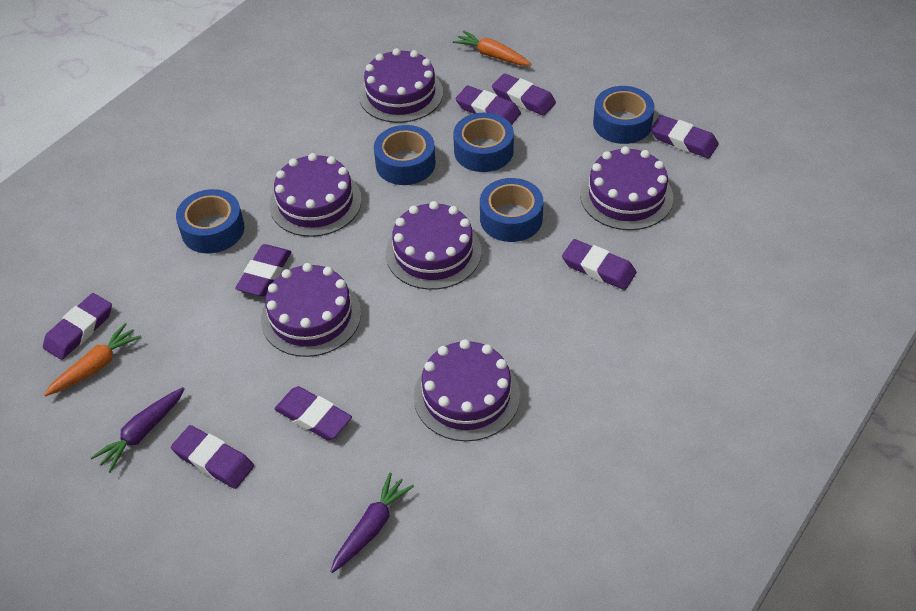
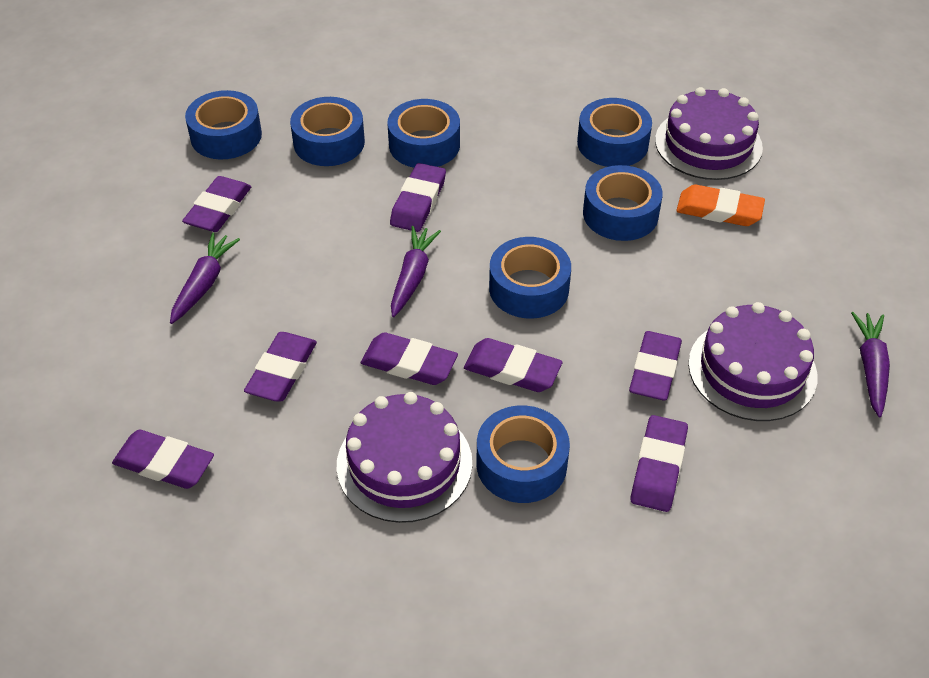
blue tape: [176,189,244,253] [374,125,436,185] [453,113,514,172] [480,178,543,242] [593,86,655,144] = 5 -> [185,90,262,159] [290,97,365,166] [387,99,460,168] [477,405,570,503] [489,237,571,319] [577,98,652,167] [583,165,663,241] = 7
orange carrot: [44,323,141,396] [453,31,532,66] = 2 -> none = 0
orange eraser: none = 0 -> [676,184,765,226] = 1
purple cake: [261,263,361,357] [270,153,362,237] [359,48,443,123] [386,201,482,290] [414,339,520,441] [580,146,673,230] = 6 -> [337,392,472,523] [655,87,763,180] [688,302,817,421] = 3
purple carrot: [91,387,185,473] [330,473,414,573] = 2 -> [170,232,240,324] [391,226,441,317] [851,312,890,417] = 3

